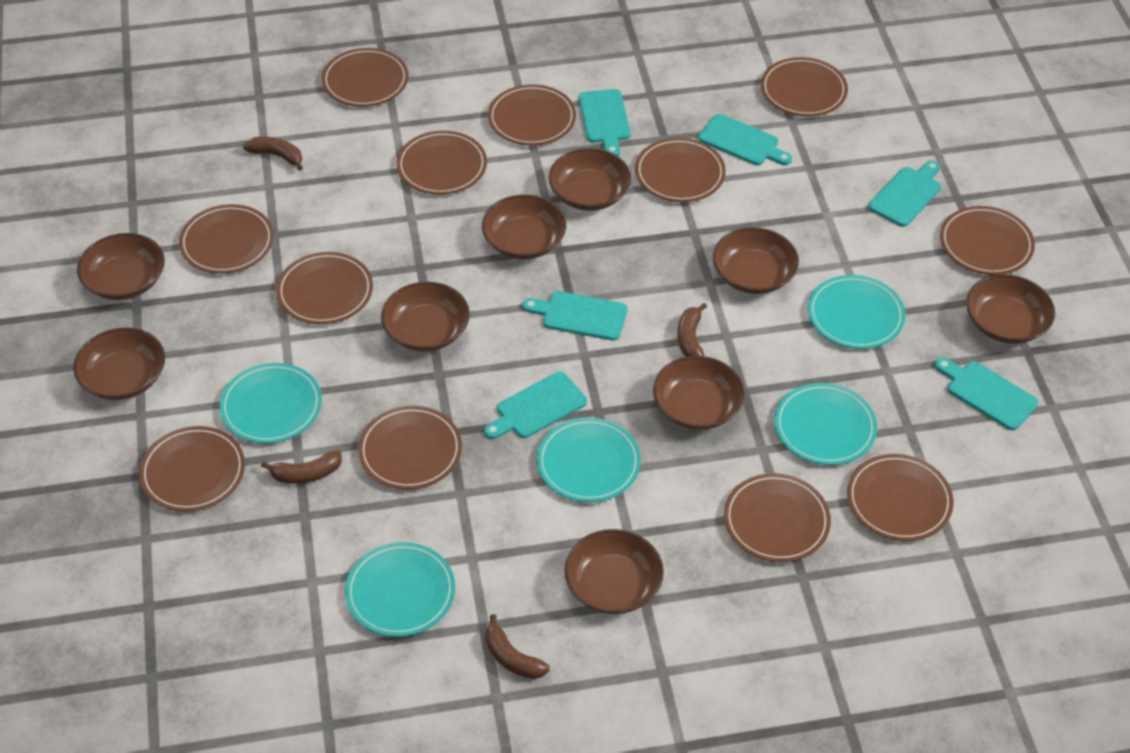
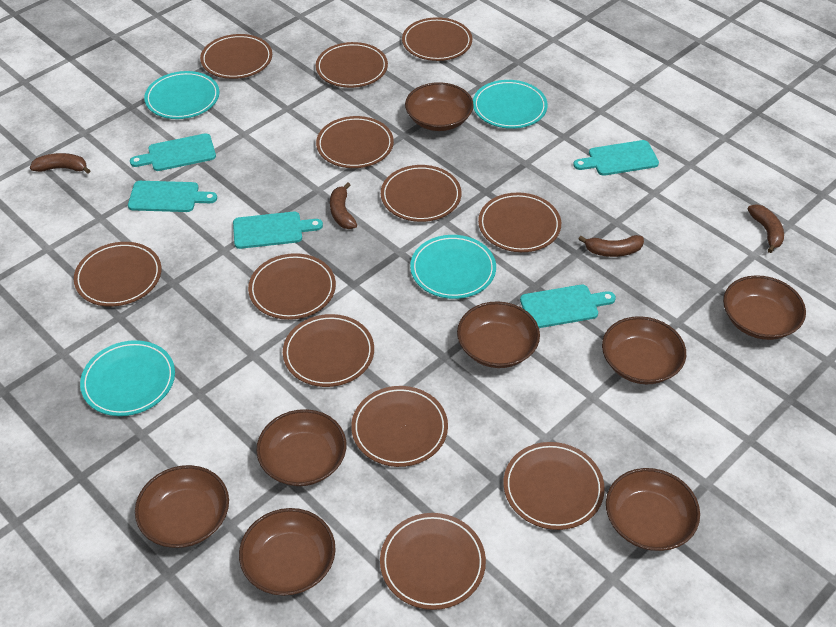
brown bowl: [73,327,165,400] [77,233,165,300] [381,282,470,352] [482,195,566,260] [548,148,631,211] [564,529,664,614] [653,356,745,430] [713,227,799,294] [966,274,1055,344] = 9 -> [135,465,229,548] [239,508,336,596] [256,409,346,486] [405,82,474,131] [457,301,540,368] [602,316,686,384] [606,468,700,551] [723,275,806,340] = 8
turquoise cutting board: [484,372,587,439] [522,291,627,341] [579,89,631,156] [698,114,792,165] [868,161,941,227] [935,358,1039,430] = 6 -> [128,181,217,212] [130,133,216,171] [233,212,323,249] [520,285,616,328] [573,140,659,176] = 5
turquoise plate: [220,363,322,443] [345,542,455,637] [537,418,641,502] [775,383,877,465] [808,275,905,349] = 5 -> [80,340,175,416] [144,71,219,119] [410,235,496,299] [473,80,548,129] = 4

